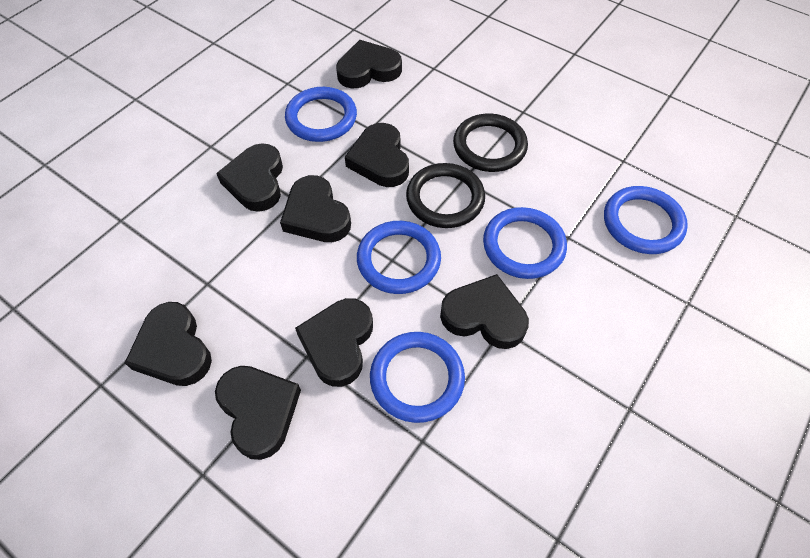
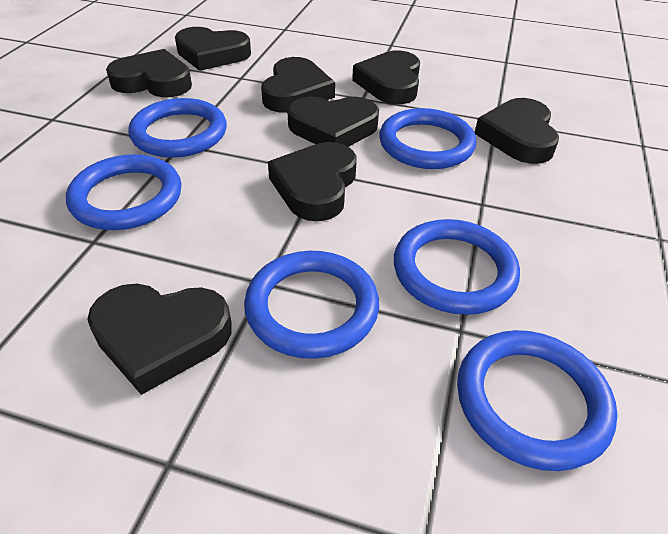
black ring: [406,163,485,228] [453,113,528,172] = 2 -> none = 0
blue ring: [285,87,357,142] [357,221,441,294] [370,332,465,423] [483,207,567,279] [604,186,688,254] = 5 -> [66,154,182,230] [128,98,227,158] [244,251,379,359] [379,108,476,169] [394,219,520,315] [457,330,618,471] = 6

